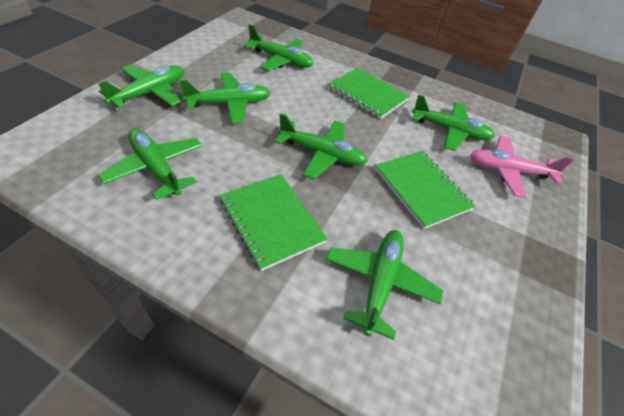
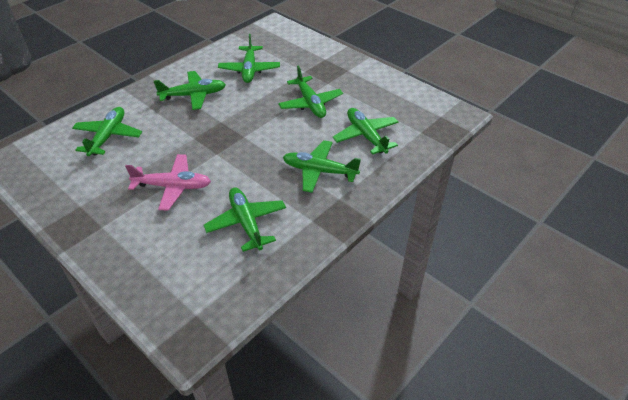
green notebook: [220,174,327,271] [328,68,410,119] [375,151,475,229] = 3 -> none = 0

